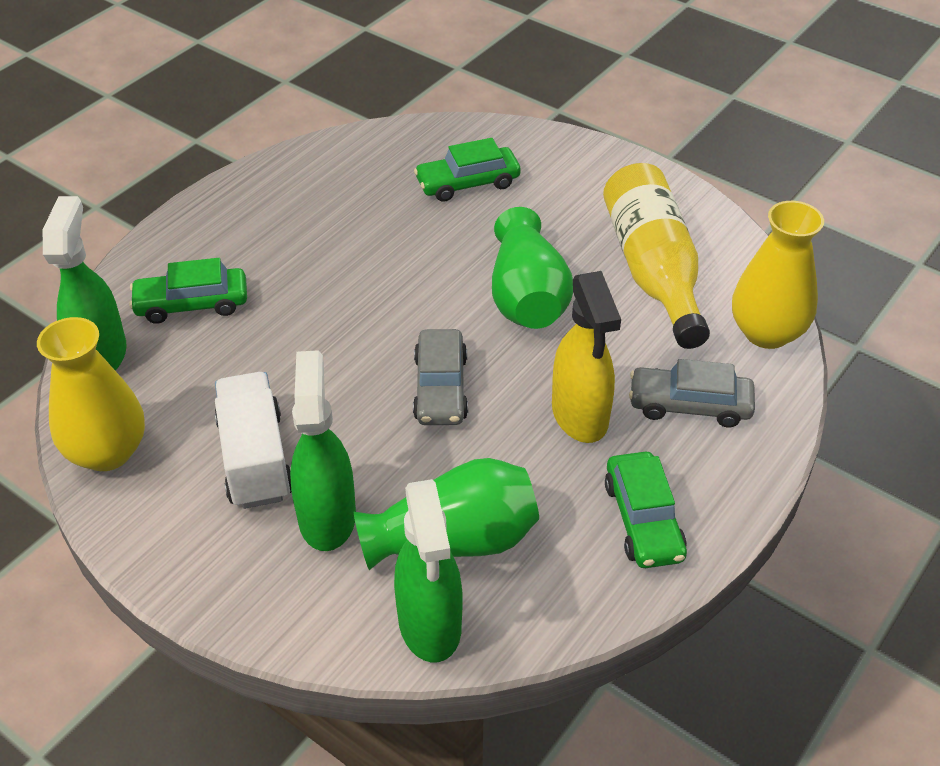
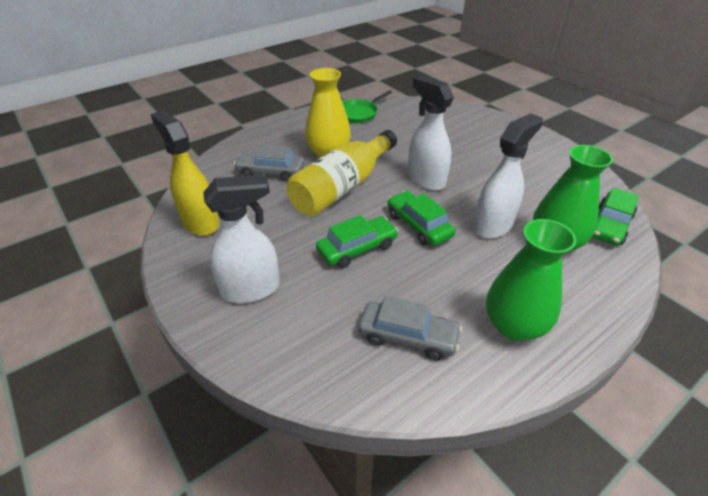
green pan: none = 0 -> [342,90,392,123] = 1
green spray bottle: [43,196,127,371] [290,350,356,551] [394,479,463,663] = 3 -> none = 0
white spray bottle: none = 0 -> [203,175,280,303] [408,75,454,191] [473,113,543,239] = 3
white truck: [215,372,291,509] = 1 -> none = 0
yellow vase: [37,317,145,471] [732,201,824,349] = 2 -> [305,68,351,158] = 1

